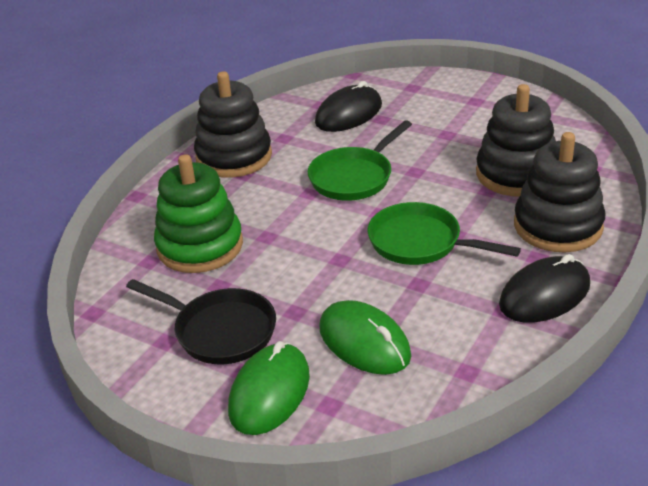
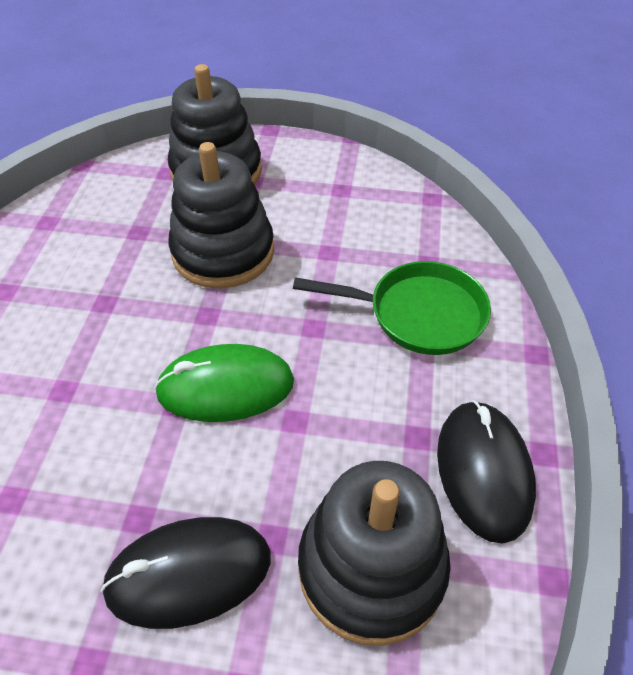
black pan: [126,279,276,364] = 1 -> none = 0
green mouse: [228,341,310,435] [319,300,411,375] = 2 -> [154,344,294,422] = 1
green pan: [308,120,412,201] [368,202,521,265] = 2 -> [293,261,491,355] = 1
green stacking toy: [154,154,243,273] = 1 -> none = 0

